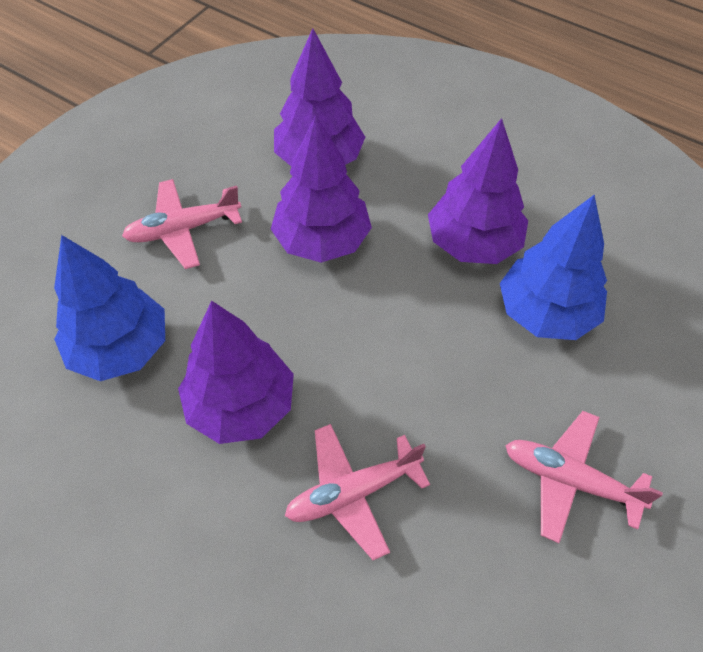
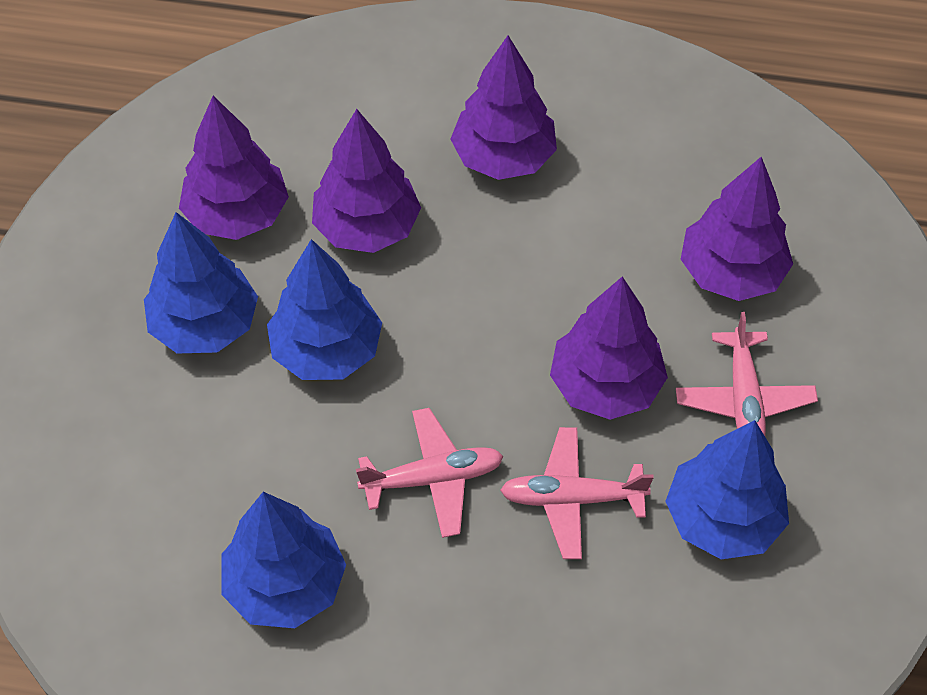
blue tree: [54,235,165,381] [500,195,607,340] = 2 -> [144,212,258,354] [221,492,346,628] [267,239,382,380] [665,420,789,559] = 4
purple tree: [178,301,294,444] [271,115,372,263] [274,28,365,166] [428,118,528,264] = 4 -> [179,96,289,240] [312,109,421,253] [450,36,557,180] [550,276,668,420] [681,157,793,301] = 5

